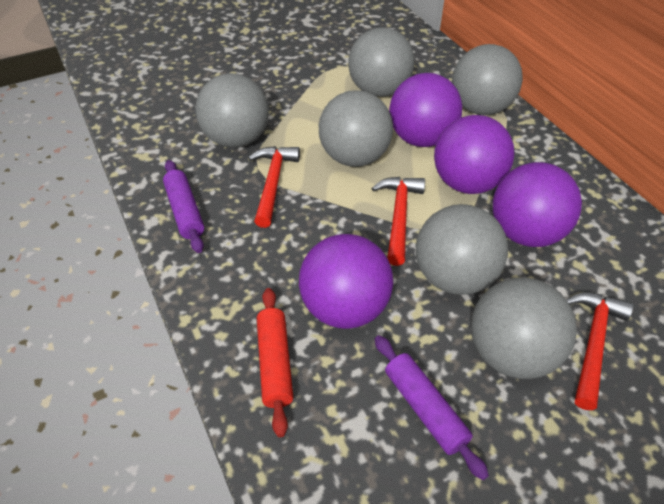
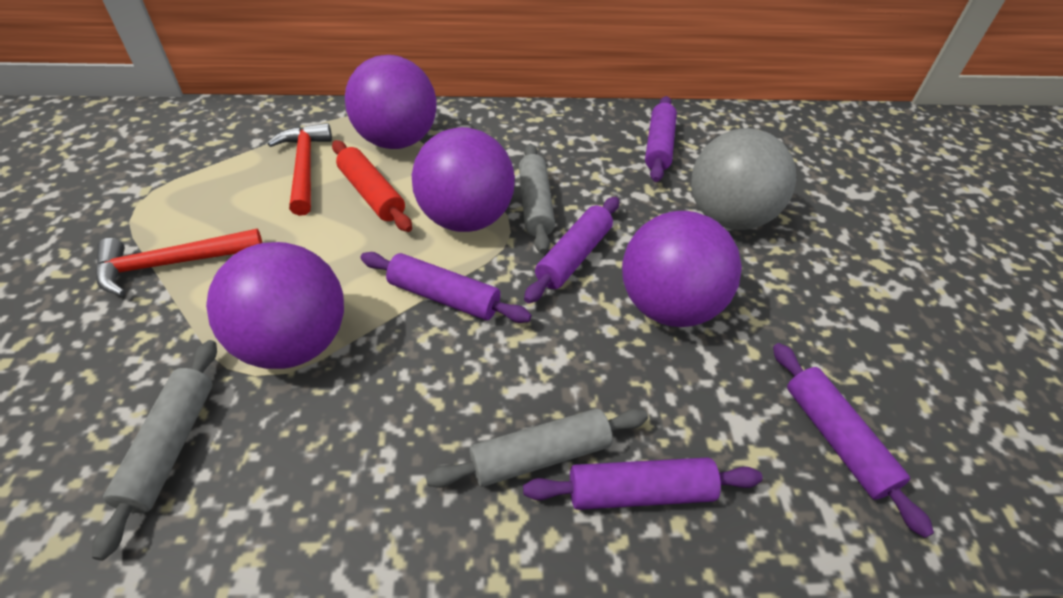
grey ball: [196,73,269,148] [319,90,393,167] [348,27,415,97] [416,204,508,295] [452,44,523,115] [471,277,577,379] = 6 -> [691,128,796,230] = 1
grey rolling pin: none = 0 -> [92,340,217,561] [426,408,648,488] [519,144,555,254] = 3
purple rolling pin: [163,160,204,253] [374,335,489,480] = 2 -> [361,252,531,323] [523,457,763,510] [524,197,619,304] [645,96,677,182] [773,343,934,538] = 5
red hammer: [248,146,300,228] [371,177,425,266] [566,292,633,410] = 3 -> [96,228,262,296] [267,123,332,216] = 2

